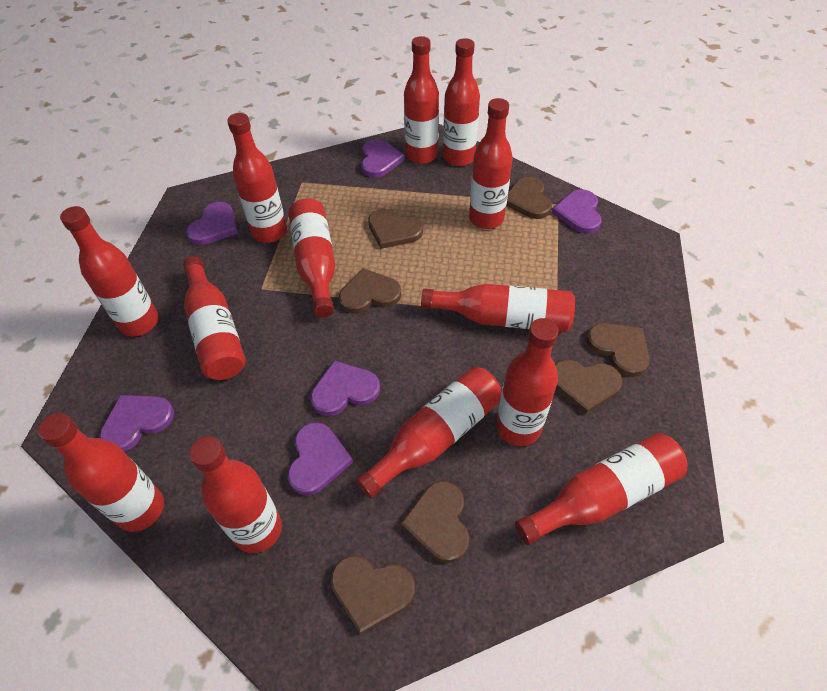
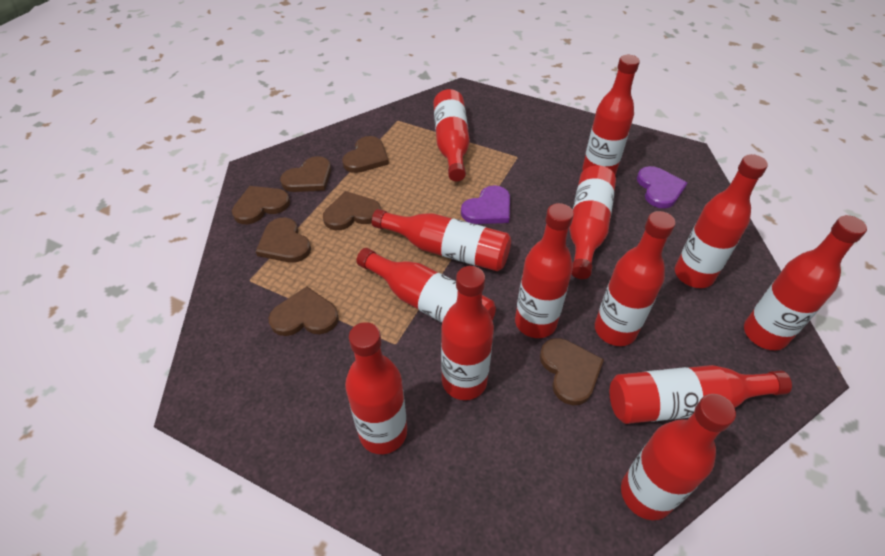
purple heart: [99,395,174,452] [186,202,238,245] [288,422,353,495] [310,360,380,416] [361,139,405,178] [552,189,602,234] = 6 -> [461,185,510,224] [637,166,687,208] = 2

